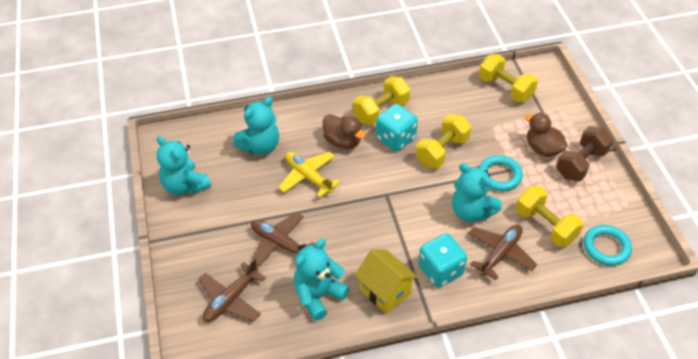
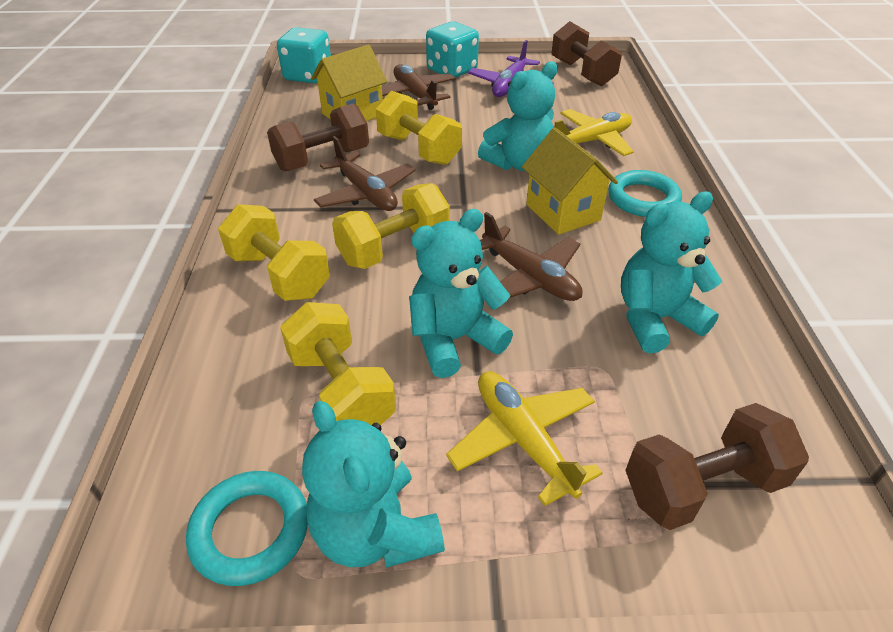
brown duck: [323,114,366,149] [525,113,568,157] = 2 -> none = 0
brown dumbbell: [556,126,613,181] = 1 -> [267,103,369,171] [551,21,622,86] [625,403,809,530] = 3
purple plane: none = 0 -> [468,40,553,97] = 1
yellow house: [355,249,418,314] = 1 -> [311,45,388,121] [522,128,618,235] = 2
yellow plane: [278,151,340,198] = 1 -> [446,371,603,506] [555,109,634,156] = 2

